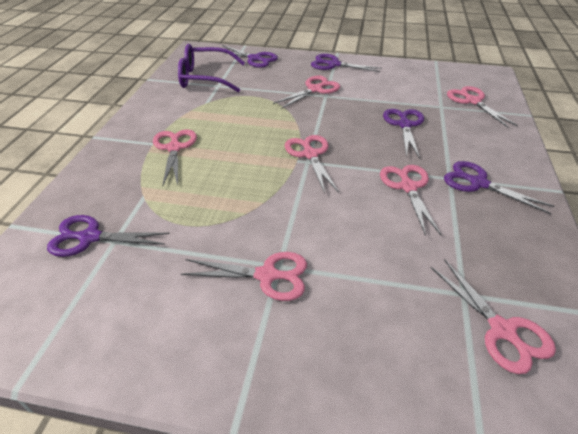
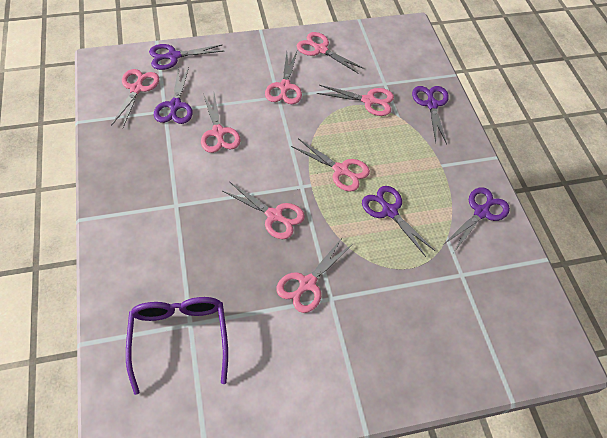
pink scissors: [153,129,197,185] [181,252,307,301] [273,76,340,109] [285,135,339,193] [380,165,441,236] [431,260,556,374] [447,86,518,127] = 7 -> [111,69,159,127] [201,94,241,153] [223,182,305,239] [265,52,302,104] [276,238,353,313] [291,138,370,192] [297,32,364,74] [317,85,394,116] = 8

